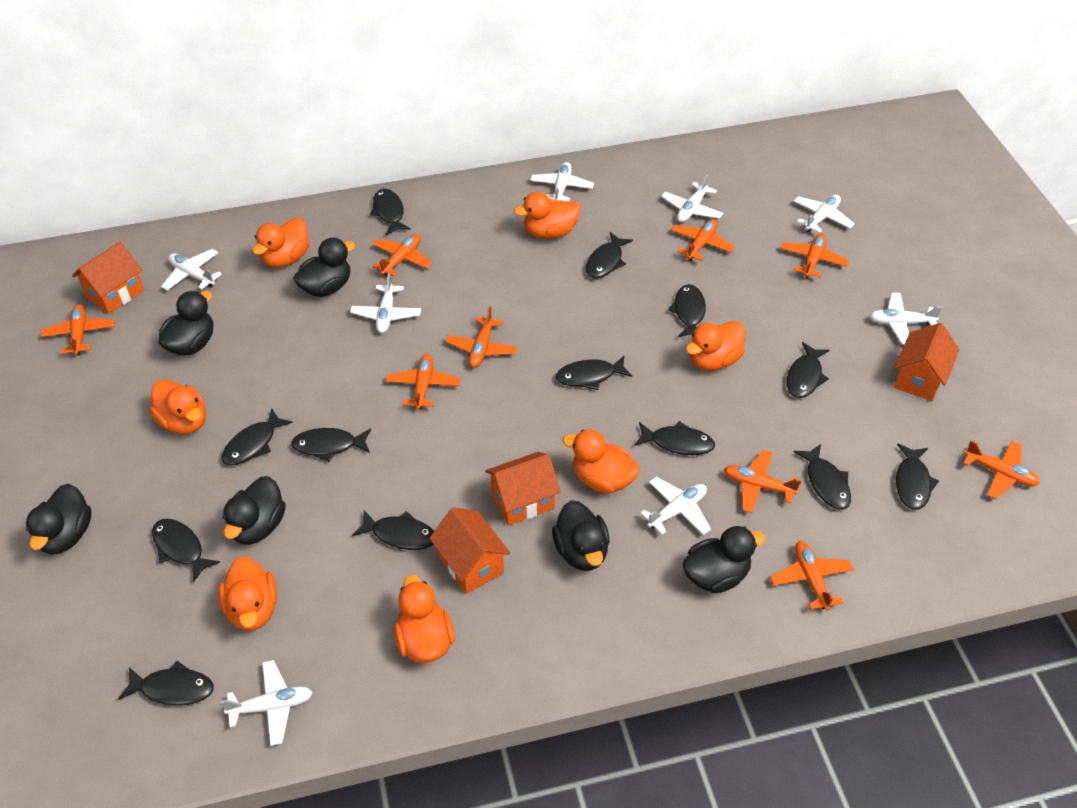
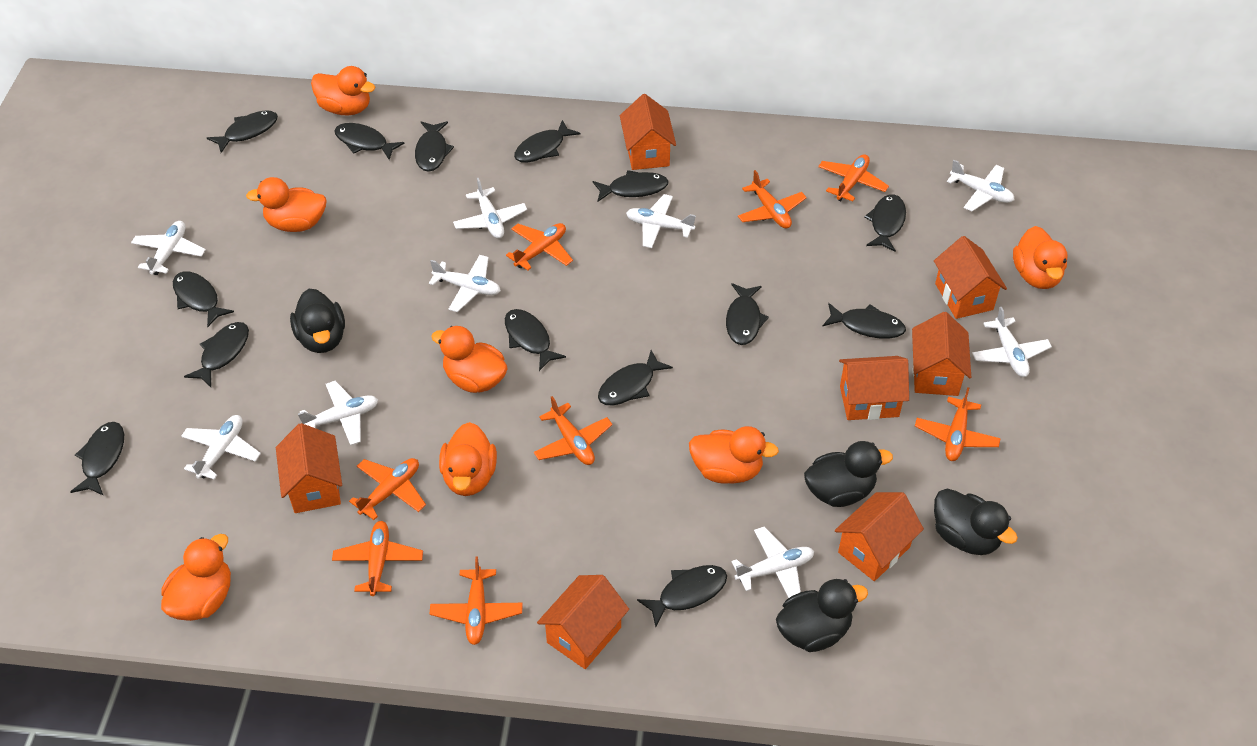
black duck: [26,484,92,554] [159,291,213,355] [223,476,286,545] [293,238,355,297] [552,500,610,571] [682,526,766,593] = 6 -> [290,289,345,353] [776,579,868,652] [804,441,893,507] [934,488,1018,555] = 4
black fish: [118,661,214,705] [152,519,220,583] [222,408,293,466] [291,428,371,462] [352,510,434,550] [370,189,411,235] [556,356,632,390] [586,232,633,279] [635,421,715,455] [668,284,706,337] [786,342,829,398] [794,444,851,510] [896,443,939,510] = 13 -> [70,422,124,496] [173,271,234,327] [184,322,249,387] [207,110,278,153] [334,123,405,160] [415,121,454,172] [505,309,566,371] [514,120,581,163] [593,170,668,202] [598,350,673,405] [637,565,727,627] [726,283,769,345] [823,303,906,339] [864,194,906,252] = 14
orange house: [72,241,144,314] [429,507,510,594] [485,452,561,526] [894,323,960,401] = 4 -> [276,423,342,513] [537,575,629,669] [620,94,676,170] [835,492,924,581] [839,356,909,420] [912,312,971,396] [934,236,1007,319] = 7
orange plane: [41,304,115,356] [372,234,432,277] [386,354,461,410] [446,306,518,368] [671,219,735,261] [724,450,801,513] [770,541,854,611] [781,234,849,278] [963,440,1040,499] = 9 -> [332,521,423,596] [349,458,426,520] [430,556,523,645] [506,223,573,270] [534,396,612,465] [738,170,807,229] [818,154,889,202] [915,387,1001,461] = 8
white plane: [161,249,222,290] [220,660,313,746] [350,273,421,333] [530,162,594,202] [640,477,711,535] [661,174,723,222] [794,195,855,233] [870,293,942,345] = 8 -> [131,221,206,275] [181,415,261,480] [298,381,378,445] [429,255,501,312] [453,178,527,239] [626,194,696,248] [732,527,814,598] [947,160,1015,211] [972,307,1052,377] = 9

